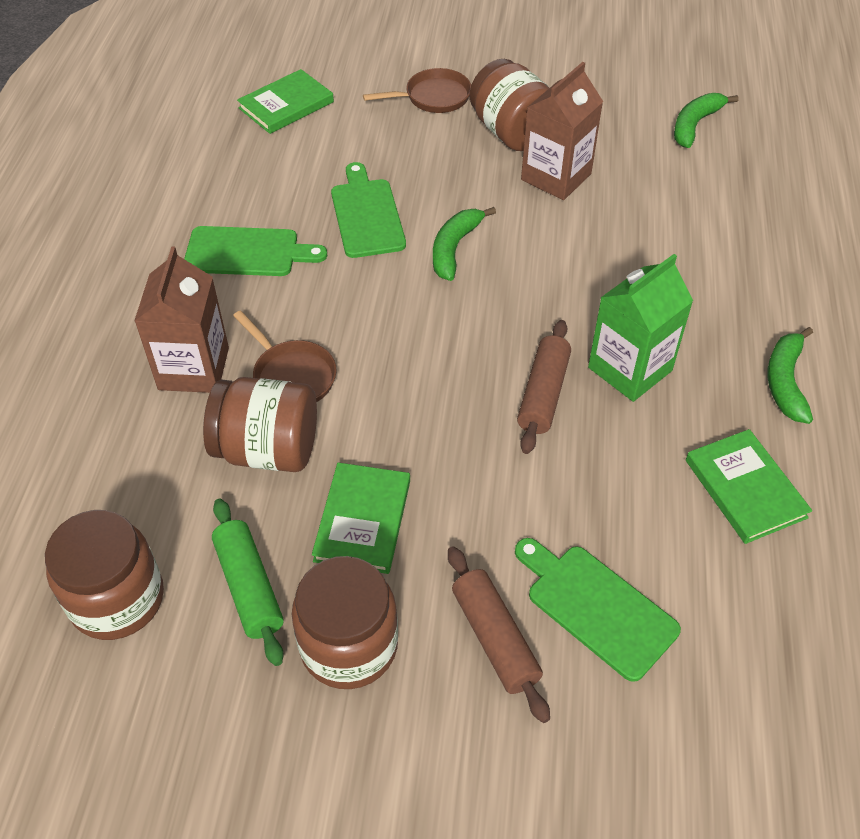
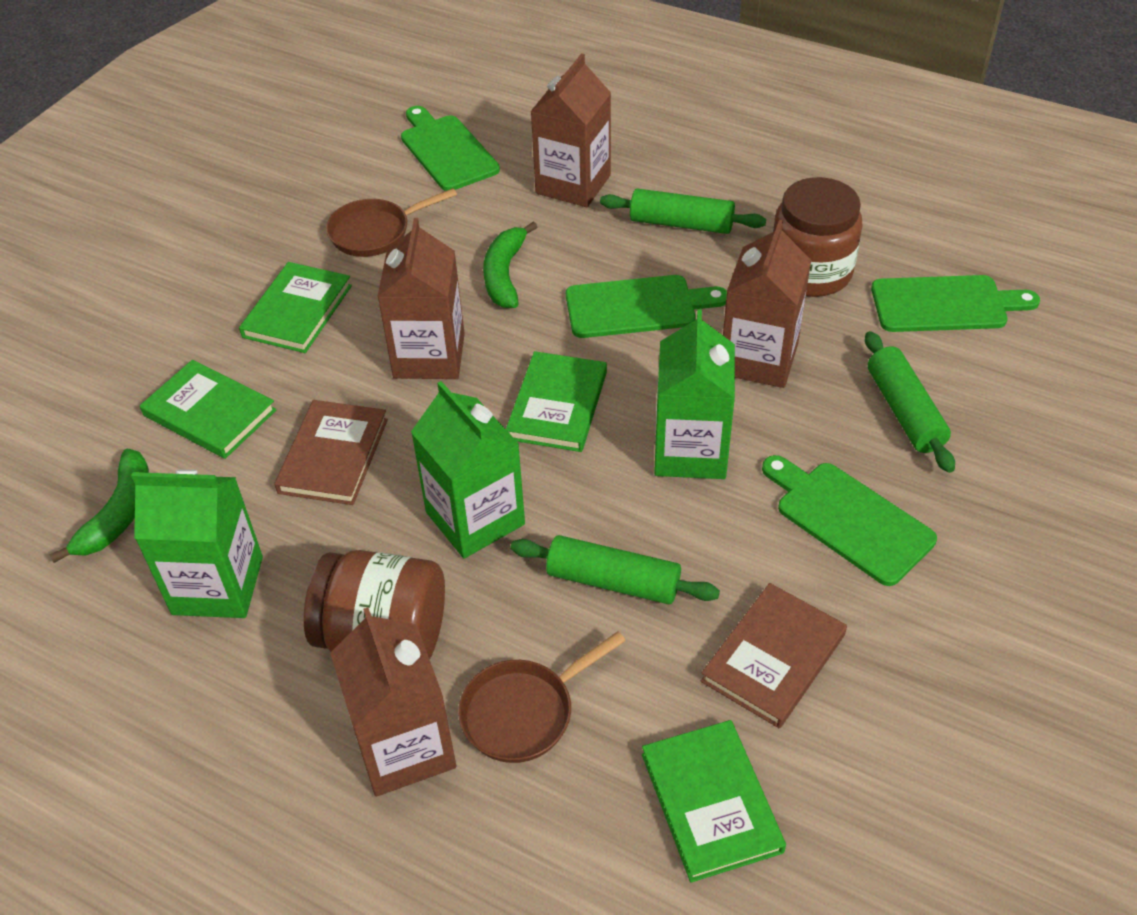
brown book: none = 0 -> [274,400,388,505] [701,583,847,728] = 2
brown carton: [134,247,229,393] [521,62,603,200] = 2 -> [330,607,456,797] [377,218,465,379] [530,53,611,207] [723,220,811,388] = 4
brown jar: [45,510,164,640] [203,377,317,472] [292,556,398,689] [470,59,549,151] = 4 -> [304,550,445,659] [773,177,863,297] = 2
brown rolling pin: [448,546,550,723] [517,320,571,454] = 2 -> none = 0
green banana: [433,207,496,281] [674,93,739,148] [768,327,813,424] = 3 -> [49,449,149,563] [483,221,537,308] = 2
green book: [237,69,334,134] [312,462,410,574] [686,429,812,544] = 3 -> [140,360,276,459] [239,262,352,353] [506,351,607,452] [642,720,786,883] = 4
green carton: [588,254,693,402] = 1 -> [131,469,263,618] [411,381,525,559] [654,309,735,479] = 3
green cutting board: [184,226,327,276] [331,162,406,258] [515,538,681,682] = 3 -> [401,106,500,191] [566,275,727,338] [762,455,937,586] [871,275,1040,332] = 4
green rolling pin: [212,498,284,666] = 1 -> [510,535,720,604] [600,189,766,234] [865,331,955,473] = 3

